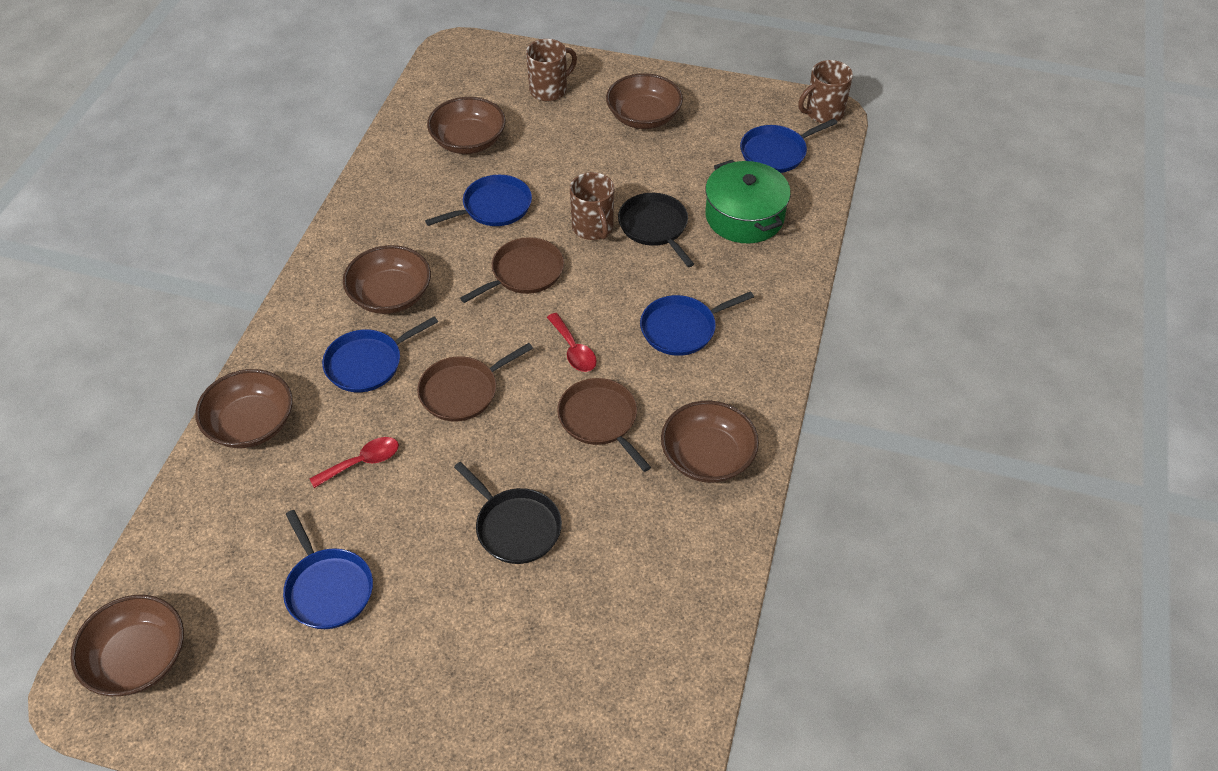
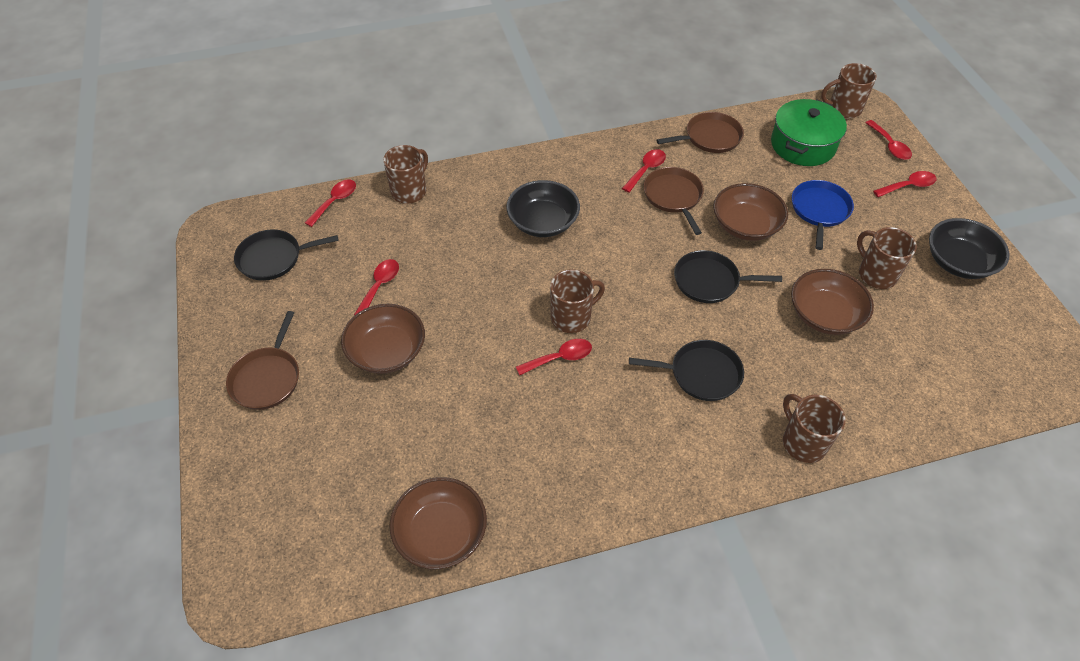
black bowl: none = 0 -> [506,180,580,237] [929,218,1010,279] = 2
black pan: [454,462,562,564] [618,193,694,267] = 2 -> [234,230,339,281] [629,340,744,401] [674,250,782,303] = 3
blue pan: [283,510,373,629] [322,316,438,392] [425,175,532,226] [640,291,754,356] [740,119,837,173] = 5 -> [792,180,854,250] = 1
brown bowl: [70,595,184,696] [195,369,293,448] [343,245,431,314] [427,97,505,154] [606,73,683,129] [661,401,759,483] = 6 -> [341,304,425,374] [389,477,487,569] [713,183,788,241] [791,269,874,335] = 4
brown mug: [526,39,577,101] [570,172,614,240] [798,60,853,123] = 3 -> [383,145,428,204] [550,269,605,333] [783,394,846,463] [821,63,877,118] [857,227,917,289] = 5
red spoon: [309,437,399,488] [547,313,597,372] = 2 -> [305,180,356,227] [354,259,399,315] [516,339,592,375] [622,149,666,193] [865,120,912,160] [873,171,936,197] = 6

